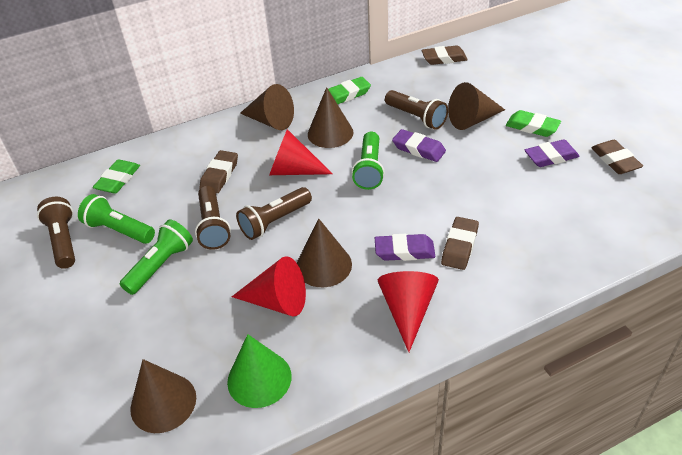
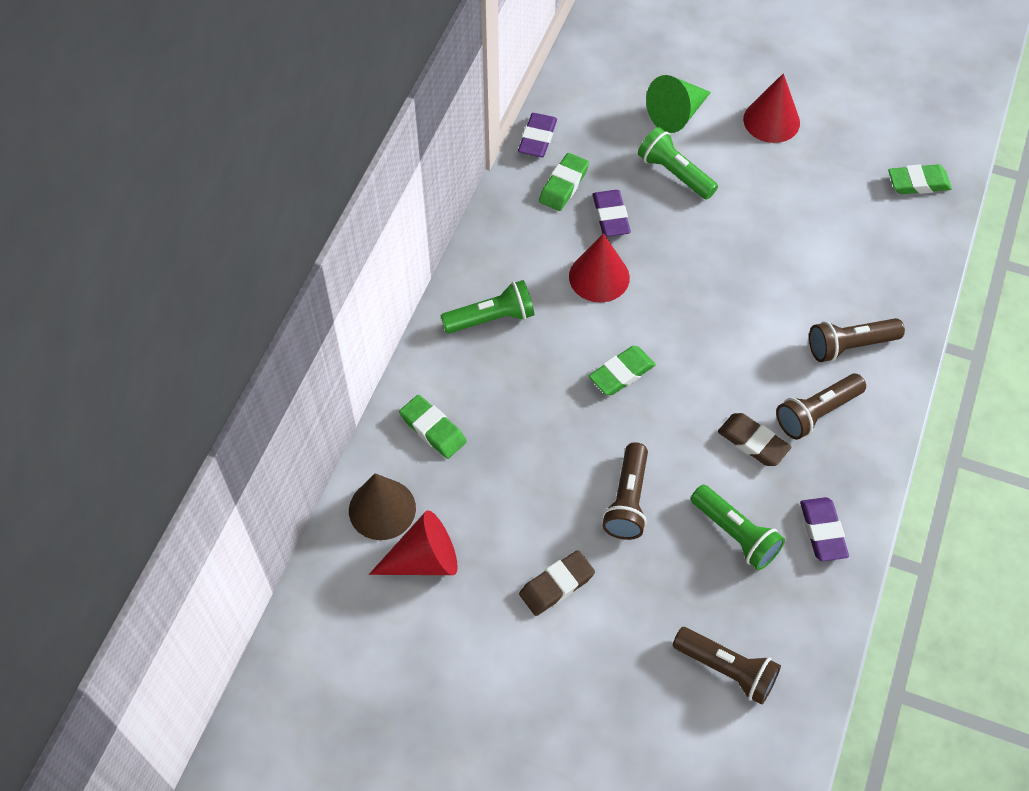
brown cone: [130,359,196,433] [240,84,294,130] [297,218,352,287] [308,87,353,148] [448,82,505,130] = 5 -> [349,473,416,540] = 1
brown eraser: [199,150,238,193] [422,45,468,65] [441,217,479,270] [591,140,643,174] = 4 -> [519,550,595,616] [718,413,791,466] = 2
green eraser: [93,160,140,193] [328,77,371,104] [506,110,561,137] = 3 -> [399,395,467,459] [539,153,589,211] [589,346,656,395] [888,164,952,194] = 4

